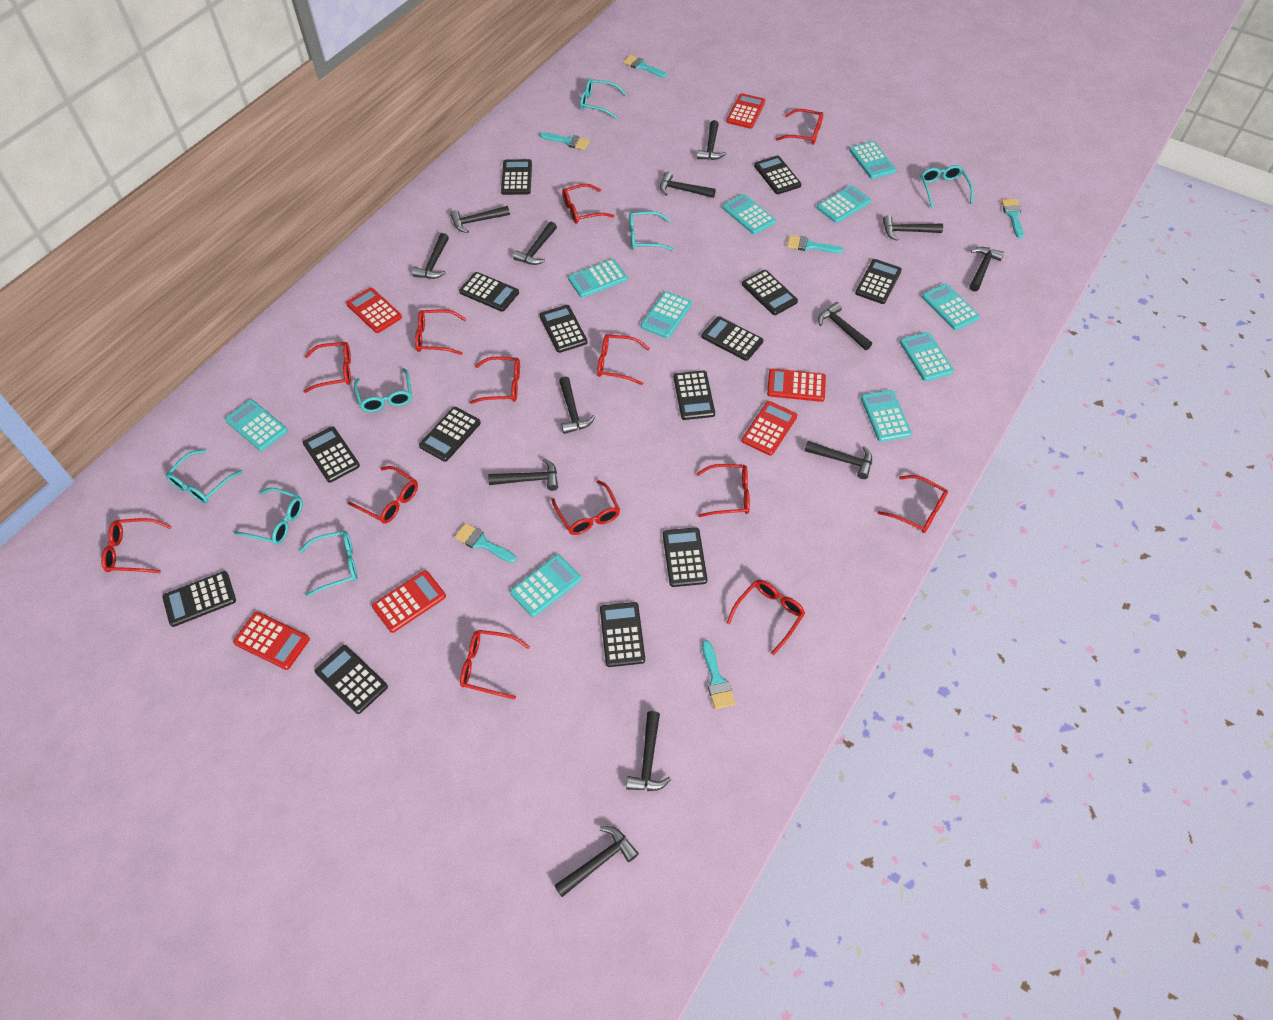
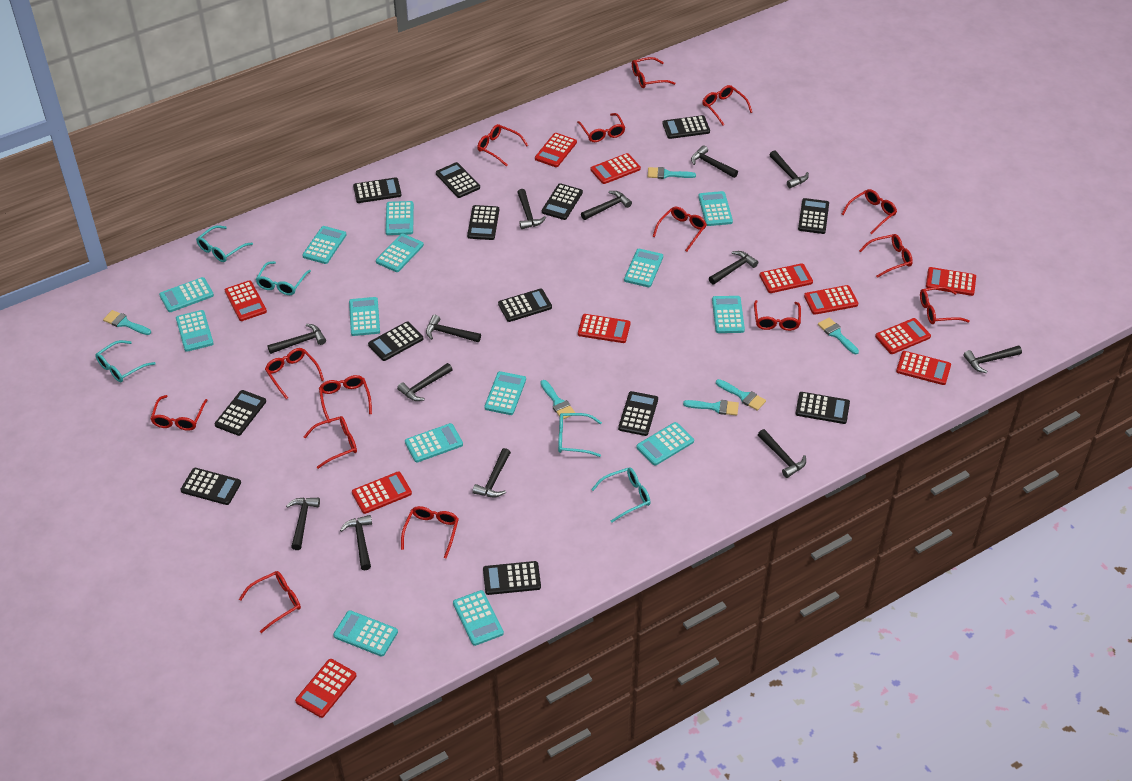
black calculator: [162,571,236,627] [303,426,360,483] [315,645,388,714] [419,407,481,462] [459,272,519,312] [501,159,532,195] [540,305,588,353] [600,602,645,667] [663,527,707,587] [674,371,715,420] [702,316,763,361] [742,270,798,315] [754,155,801,194] [855,259,902,304] = 14 -> [181,468,241,505] [215,390,266,436] [353,177,402,203] [368,322,423,361] [436,162,480,198] [467,205,499,240] [483,561,541,595] [498,289,552,322] [542,183,583,220] [618,391,658,436] [663,115,710,139] [795,392,850,424] [798,198,829,234] = 13
red calculator: [233,612,310,670] [346,288,402,333] [372,570,446,633] [726,93,765,129] [742,401,797,456] [767,369,826,402] = 6 -> [225,280,267,321] [295,659,357,718] [352,472,412,514] [535,133,577,167] [578,314,630,343] [591,153,641,184] [760,263,813,293] [804,285,858,315] [875,318,931,354] [896,351,951,385] [926,267,976,296] = 11
red glasses: [101,518,172,573] [304,342,351,393] [348,466,418,524] [415,309,466,355] [460,630,530,699] [470,357,520,404] [551,480,620,535] [562,184,615,224] [597,334,650,385] [696,464,750,517] [727,580,805,655] [776,109,823,145] [878,475,948,533] = 13 -> [150,395,208,431] [239,571,301,633] [265,348,324,399] [304,416,357,469] [319,375,372,423] [401,506,459,558] [477,124,528,166] [577,113,625,142] [632,57,676,88] [653,207,707,252] [702,85,752,125] [754,300,801,331] [841,189,897,234] [859,234,913,278] [920,286,970,324] = 15
turquoise calculator: [225,400,288,451] [510,554,581,617] [568,259,627,298] [641,291,692,338] [722,194,776,235] [817,185,871,223] [849,141,896,179] [861,390,912,442] [900,332,954,381] [922,284,980,330] = 10 -> [159,277,214,312] [176,310,214,352] [302,226,347,264] [333,610,398,657] [349,297,380,336] [376,234,424,272] [386,201,414,235] [405,423,463,462] [453,590,504,646] [484,371,526,415] [624,249,663,287] [637,422,694,466] [698,191,733,226] [712,296,745,333] = 14
turquoise glasses: [166,449,243,503] [234,488,303,545] [299,530,357,597] [354,368,412,412] [580,78,626,119] [629,211,674,251] [920,165,973,208] = 7 -> [95,340,155,382] [197,225,253,262] [255,261,311,295] [558,413,602,457] [591,468,651,522] = 5

